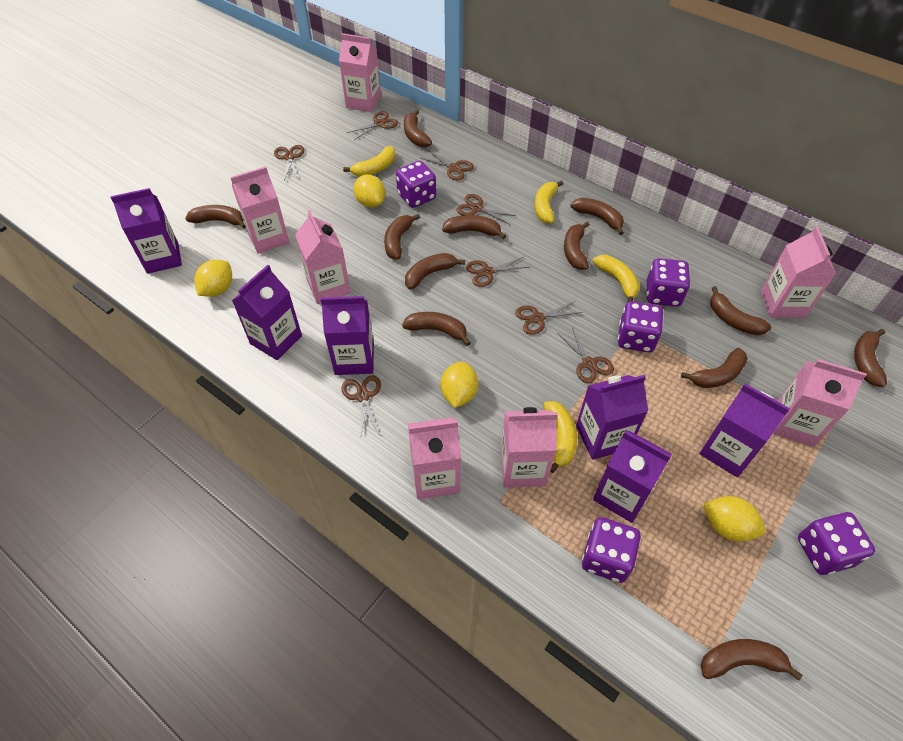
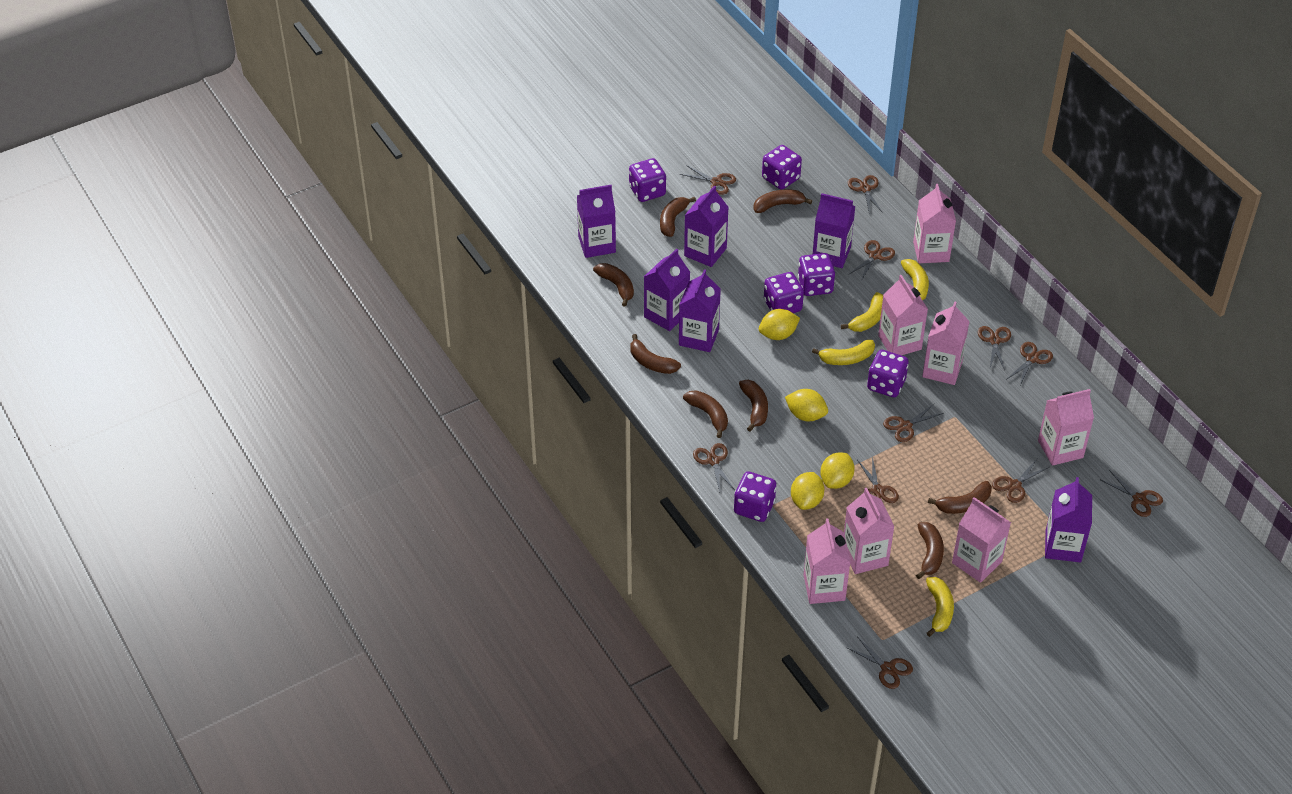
brown banana: [185,205,246,228] [384,214,420,259] [402,312,471,346] [404,110,432,147] [405,253,465,290] [442,215,506,239] [564,222,590,270] [570,198,624,235] [681,348,748,388] [701,639,803,681] [710,286,771,335] [854,329,887,387] = 12 -> [593,263,634,307] [631,334,681,374] [660,197,696,237] [683,390,728,438] [739,380,768,431] [753,189,812,213] [916,522,944,579] [928,481,992,514] = 8
brown scissors: [274,145,304,180] [341,375,381,436] [347,111,398,140] [420,150,474,180] [457,194,516,225] [466,257,529,287] [515,301,583,335] [557,327,614,383] = 8 -> [680,165,736,195] [693,443,735,493] [846,638,913,689] [848,175,883,213] [848,240,895,281] [857,456,899,503] [883,404,944,442] [978,326,1011,370] [992,459,1049,503] [1007,342,1053,385] [1099,470,1163,517] = 11
purple dice: [396,161,436,208] [582,517,641,583] [618,301,663,353] [647,258,690,307] [798,512,875,575] = 5 -> [629,158,666,202] [734,471,776,522] [762,145,802,190] [764,272,804,313] [798,253,835,296] [867,350,909,398] = 6

